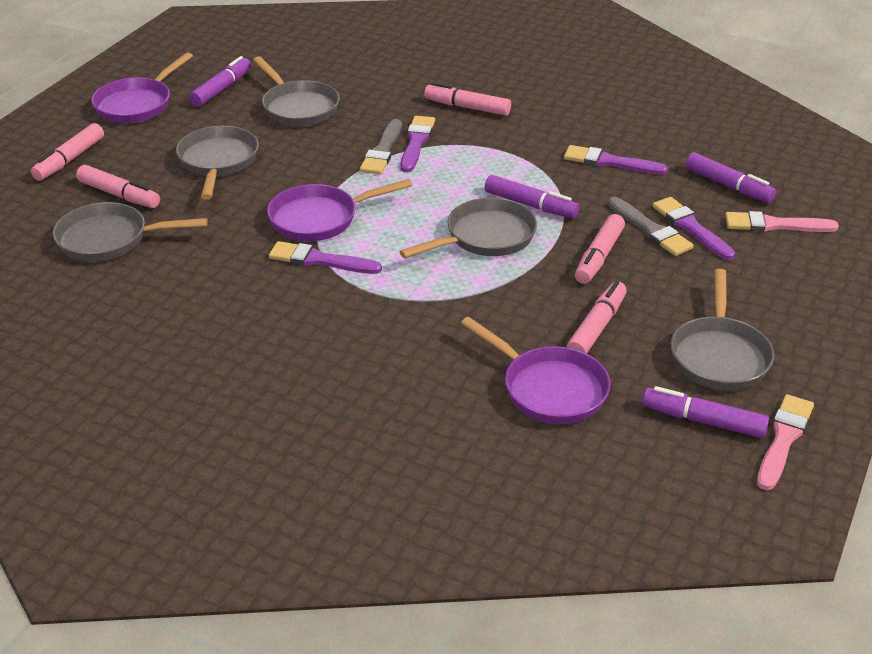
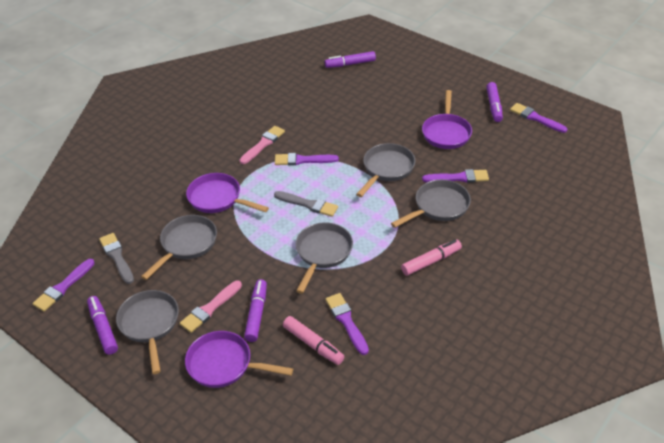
pink marker: [31,123,104,181] [76,165,160,208] [424,82,511,116] [566,281,627,354] [575,214,625,284] = 5 -> [283,316,344,365] [401,240,462,276] = 2
purple brush: [269,241,382,274] [400,116,435,173] [564,145,668,175] [652,197,735,260] = 4 -> [32,259,95,312] [275,153,339,166] [326,293,369,355] [422,169,489,183] [510,103,567,133] = 5

